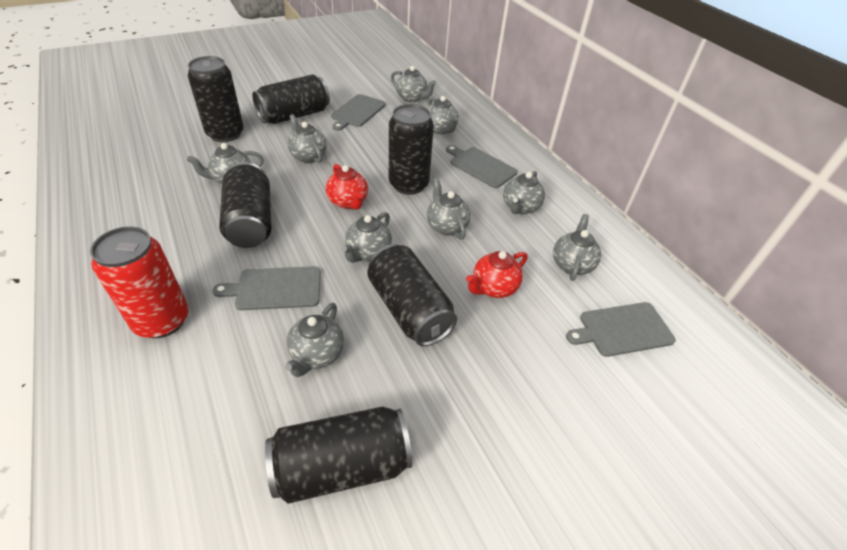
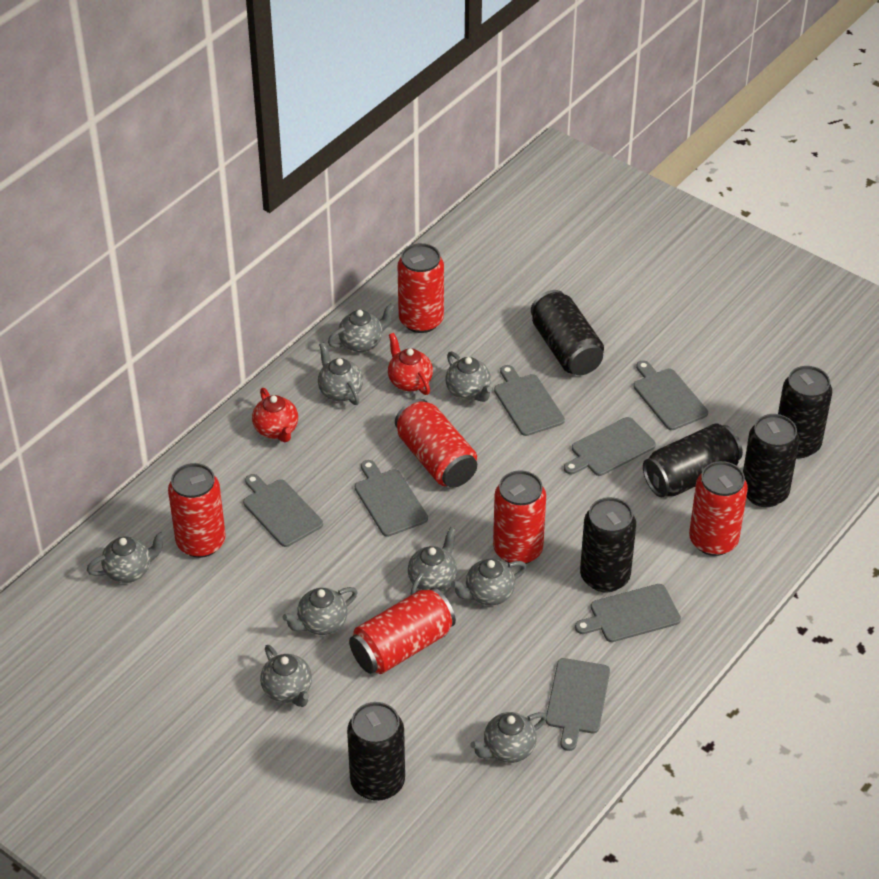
grey cutting board: [212,266,321,310] [331,94,386,131] [446,145,518,188] [566,302,676,357] = 4 -> [243,474,323,547] [355,460,428,537] [494,365,565,436] [546,658,610,751] [564,417,656,476] [575,584,681,642] [633,360,708,430] = 7
red can: [90,226,189,338] = 1 -> [168,463,225,558] [349,588,456,674] [395,399,477,488] [398,243,444,333] [493,470,546,564] [689,461,748,556] = 6

